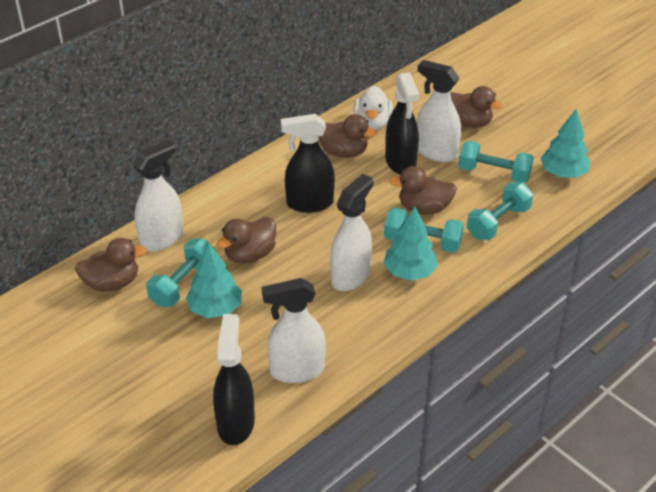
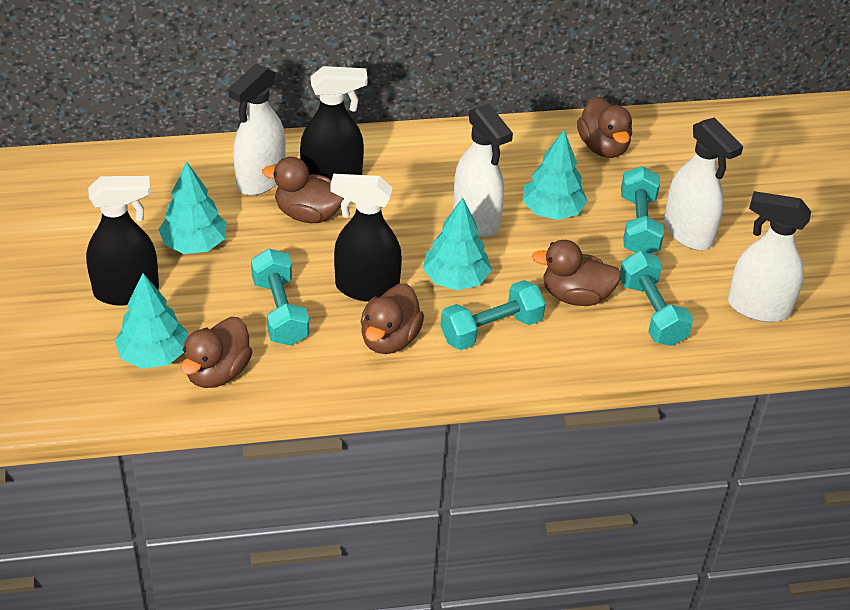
turquoise tree: [186,243,242,318] [383,207,438,281] [540,109,590,178] = 3 -> [115,273,188,369] [159,162,227,254] [423,198,492,290] [522,130,588,220] = 4
white duck: [354,86,393,130] = 1 -> none = 0

